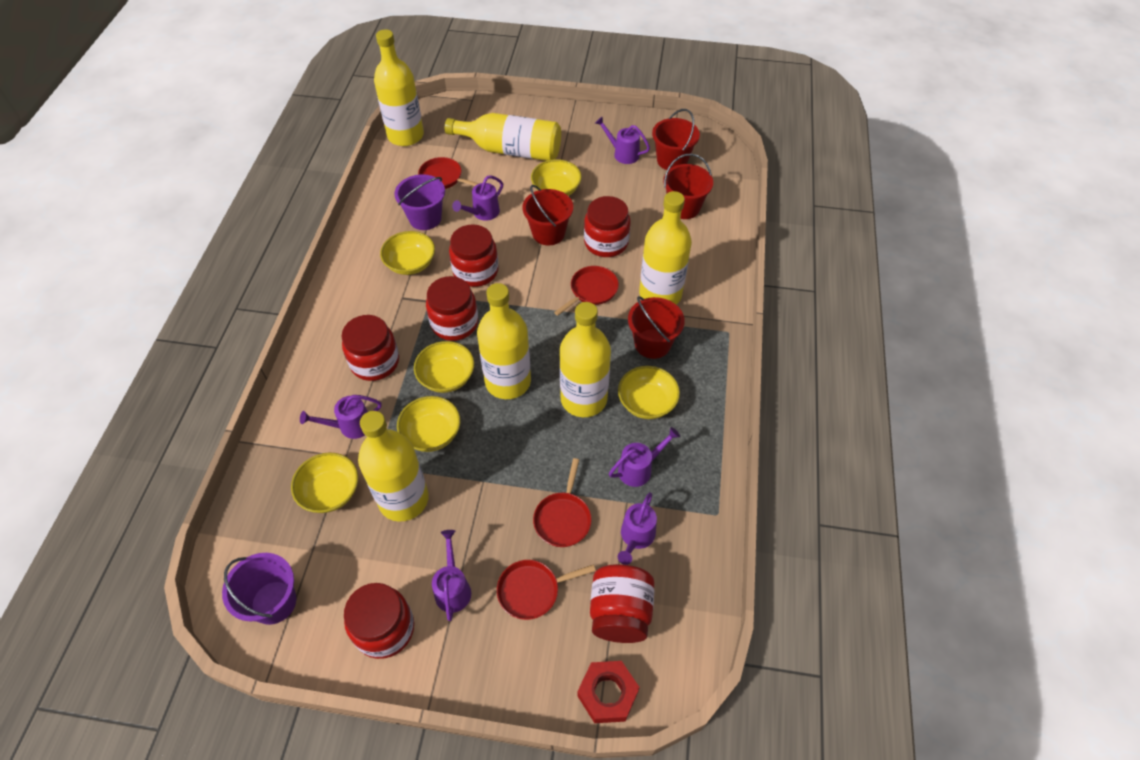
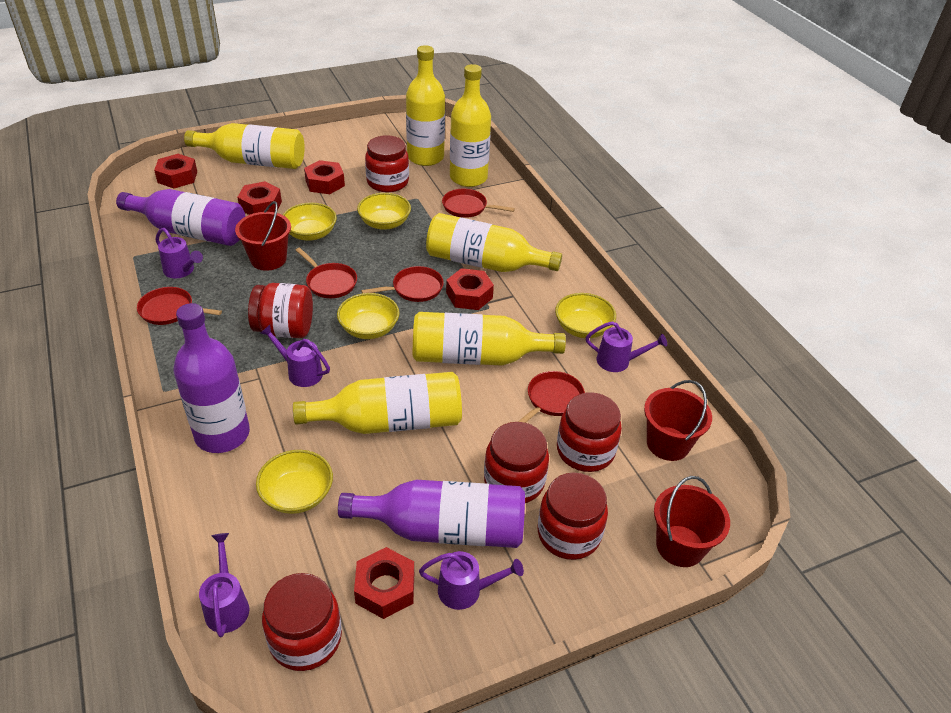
purple bottle: none = 0 -> [116,189,246,246] [173,303,250,453] [338,480,525,548] = 3
purple bucket: [222,553,296,625] [395,174,445,230] = 2 -> none = 0
purple watering can: [300,395,381,439] [432,530,471,621] [452,175,503,221] [595,117,650,164] [609,427,680,487] [618,492,657,565] = 6 -> [155,228,203,278] [199,533,250,637] [260,325,330,387] [419,551,524,610] [586,321,667,372] = 5
red bucket: [522,185,573,245] [628,296,685,359] [652,109,700,170] [663,154,713,219] = 4 -> [235,201,291,271] [644,380,712,461] [654,476,730,567] = 3
red nut: [577,661,640,723] = 1 -> [154,154,197,189] [237,181,282,215] [304,160,345,194] [354,547,414,619] [446,268,494,310] = 5
red pan: [418,157,479,189] [497,560,596,620] [533,458,592,547] [554,266,619,316] = 4 -> [137,287,222,325] [296,248,357,298] [361,266,444,302] [442,189,515,218] [518,371,585,423] = 5
yellow bowl: [291,452,358,513] [380,231,435,275] [397,396,460,452] [414,341,474,393] [531,159,582,196] [618,366,680,419] = 6 -> [256,450,333,514] [283,203,337,241] [337,293,400,339] [357,193,411,230] [555,293,616,338] = 5

